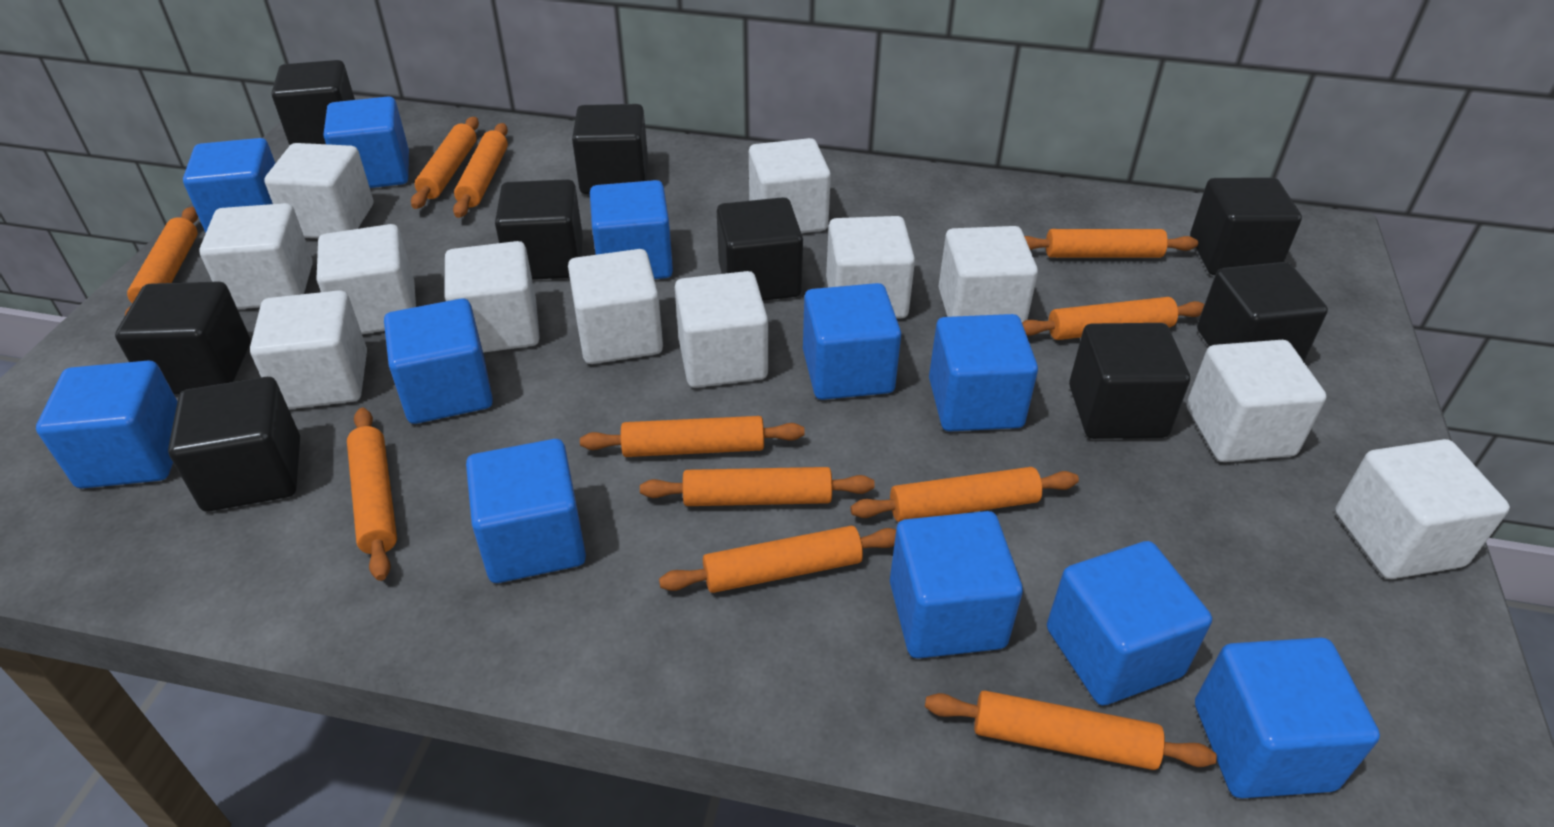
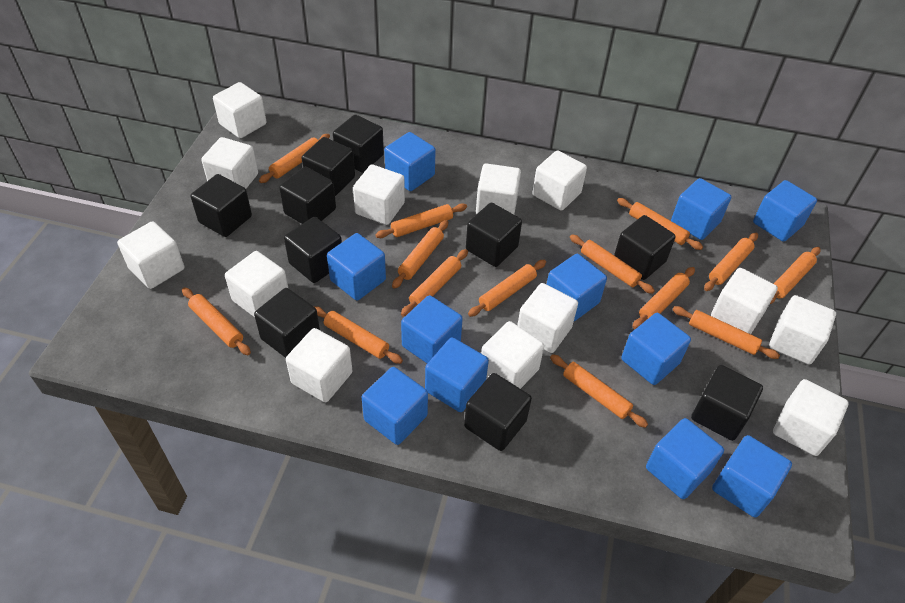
black cube: [115,282,251,394] [168,377,300,512] [272,60,355,145] [495,179,583,280] [572,104,648,194] [717,197,803,301] [1069,323,1190,439] [1190,177,1302,275] [1197,262,1328,361] = 9 -> [190,174,252,237] [254,288,320,358] [279,166,336,224] [284,217,342,283] [302,137,355,196] [333,115,384,173] [464,373,532,451] [466,203,522,267] [614,215,676,280] [691,365,763,441] = 10
orange rolling pin: [125,207,198,315] [347,408,397,581] [411,117,479,209] [453,123,508,218] [580,416,805,457] [640,467,875,506] [659,526,896,593] [850,467,1079,522] [925,690,1217,770] [1022,297,1204,340] [1024,229,1198,258] = 11 -> [182,287,251,355] [259,134,330,183] [314,306,403,364] [375,203,467,238] [392,220,448,289] [401,249,468,317] [468,260,546,317] [550,354,648,428] [570,234,655,294] [617,198,703,250] [632,267,695,329] [673,306,780,359] [704,233,758,291] [770,247,821,304] = 14
white cube: [199,203,313,309] [250,290,367,409] [264,143,373,239] [317,224,416,334] [445,241,540,353] [568,249,663,364] [675,271,768,388] [749,138,831,233] [826,216,915,319] [938,226,1038,322] [1187,340,1326,462] [1335,439,1510,579] = 12 -> [117,221,184,289] [201,137,258,189] [213,82,267,138] [225,251,288,317] [286,328,352,402] [353,165,405,225] [476,163,521,214] [481,321,544,389] [517,283,578,353] [532,150,587,211] [711,268,778,334] [769,295,836,364] [773,379,849,456] = 13

